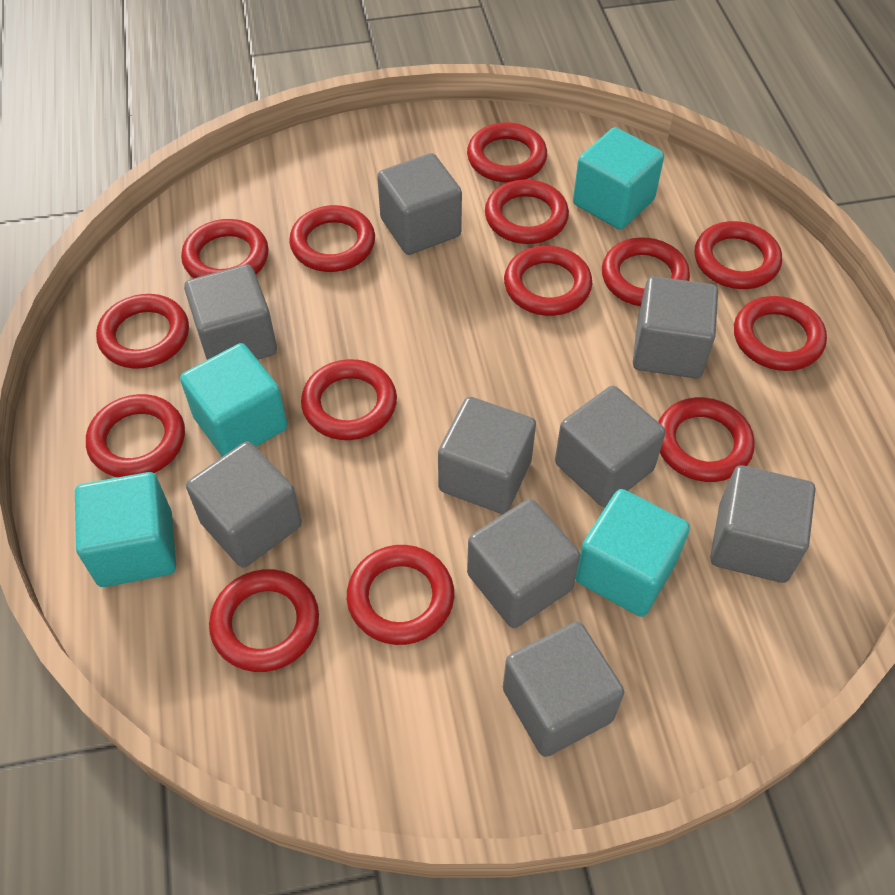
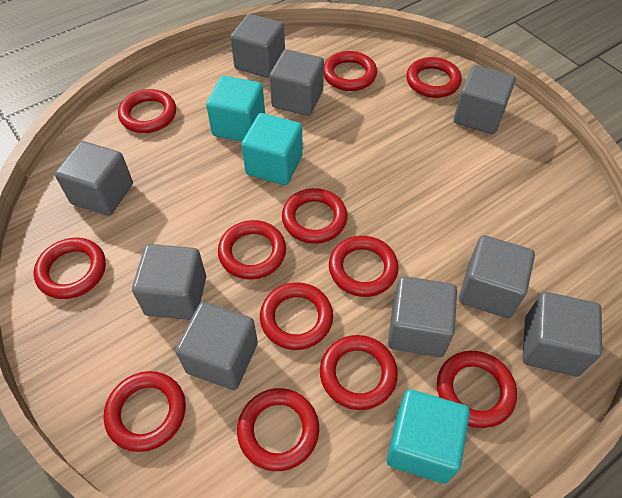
red ring: [86,394,185,477] [96,294,189,369] [181,219,269,278] [209,569,319,672] [289,205,375,272] [301,359,397,440] [347,545,454,645] [467,122,547,183] [485,179,569,244] [504,246,592,316] [602,238,690,306] [658,397,755,482] [695,221,782,289] [734,296,827,371] = 14 -> [34,238,106,299] [104,371,186,452] [118,89,176,133] [218,220,286,280] [237,388,319,471] [260,282,333,350] [282,188,347,244] [320,335,398,410] [324,51,377,91] [329,236,399,297] [406,57,462,98] [437,351,517,428] = 12
turquoise cube: [75,472,176,587] [180,343,287,457] [573,127,664,230] [576,489,690,617] = 4 -> [206,76,265,142] [242,113,303,185] [386,389,470,484] = 3

